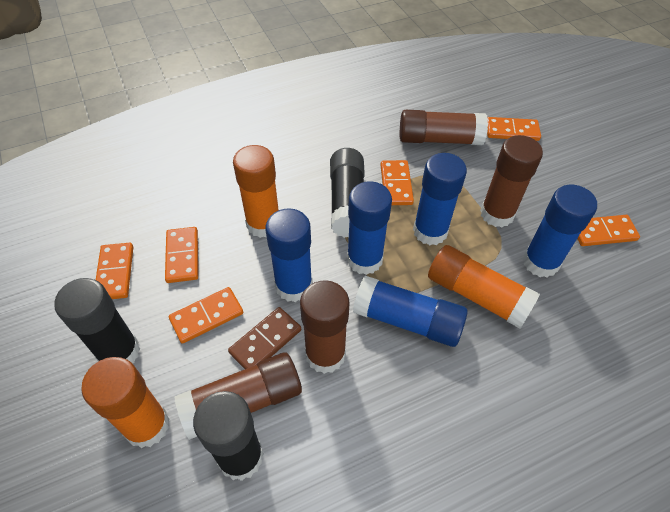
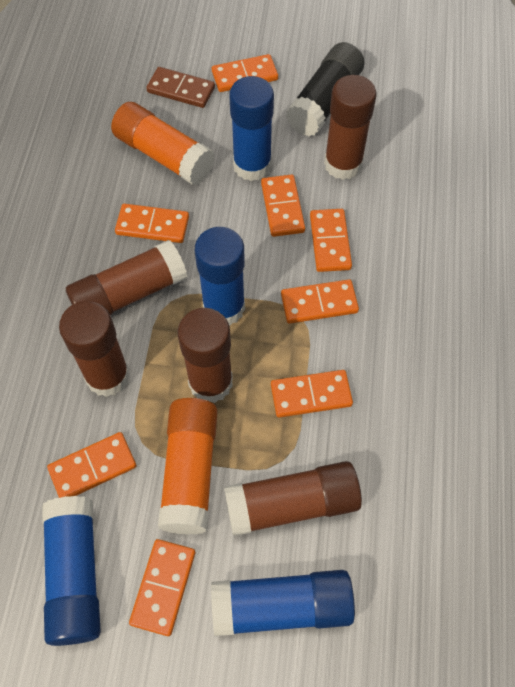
black glue stick: [54,278,140,363] [193,391,264,481] [330,148,365,238] = 3 -> [286,42,365,137] = 1
blue glue stick: [265,208,313,302] [347,181,392,275] [353,276,468,347] [413,153,467,245] [523,185,597,277] = 5 -> [42,496,101,646] [195,227,245,326] [211,570,355,636] [229,76,274,181] = 4
brown glue stick: [174,352,302,440] [300,280,350,374] [400,110,488,145] [480,135,543,227] = 4 -> [59,301,130,397] [66,240,187,315] [178,308,233,403] [224,461,362,536] [324,75,376,180] = 5
orange domino: [96,243,133,299] [165,227,198,283] [169,287,243,344] [381,160,414,205] [487,117,541,141] [577,215,640,246] = 6 -> [47,432,136,498] [115,204,189,243] [129,539,195,636] [212,54,278,92] [261,175,305,237] [271,370,353,418] [281,279,359,324] [310,209,352,272] = 8
orange glue stick: [81,357,169,448] [233,145,279,238] [428,245,540,329] = 3 -> [111,102,215,185] [158,398,217,535] = 2

